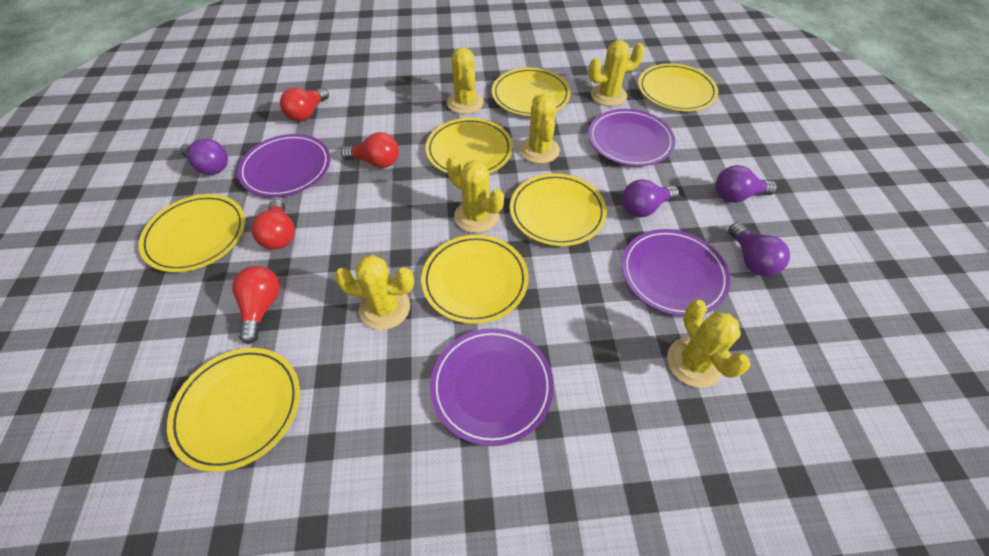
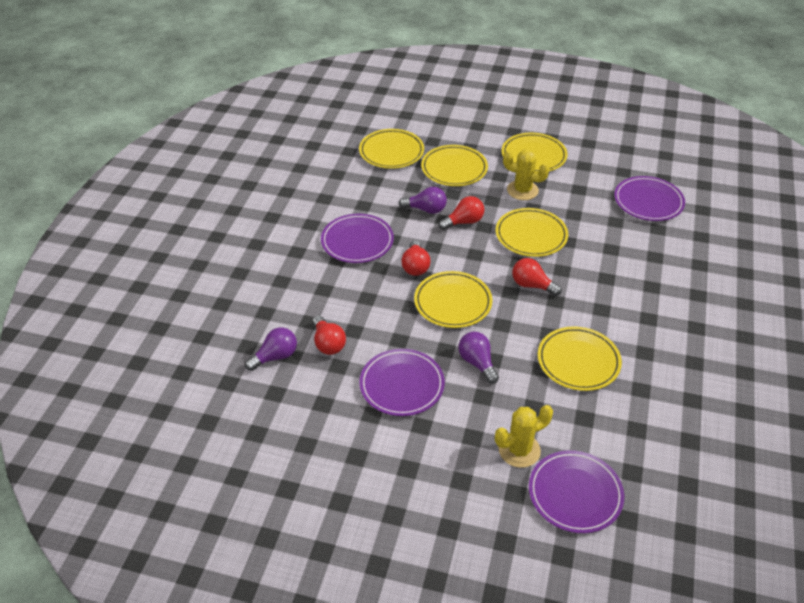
purple light bulb: [180,139,228,175] [622,179,679,217] [716,165,777,203] [728,222,790,276] = 4 -> [245,327,297,371] [399,187,447,214] [458,332,499,384] = 3
yellow cactus: [334,255,414,330] [446,156,504,233] [447,47,484,114] [520,94,560,164] [588,40,645,106] [667,300,751,388] = 6 -> [495,405,553,468] [503,149,550,200] = 2
yellow plate: [139,194,245,272] [167,348,300,472] [421,235,529,324] [425,118,513,174] [492,68,571,116] [510,173,607,246] [638,63,718,111] = 7 -> [359,129,424,169] [414,271,492,328] [421,145,488,186] [496,208,568,257] [502,133,568,173] [538,326,622,391] = 6

